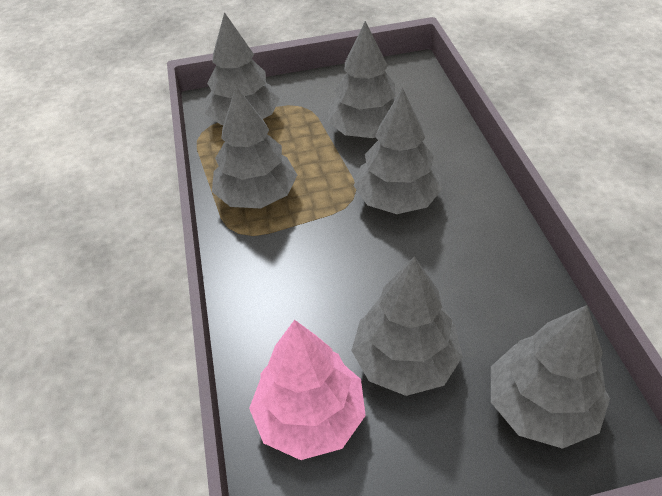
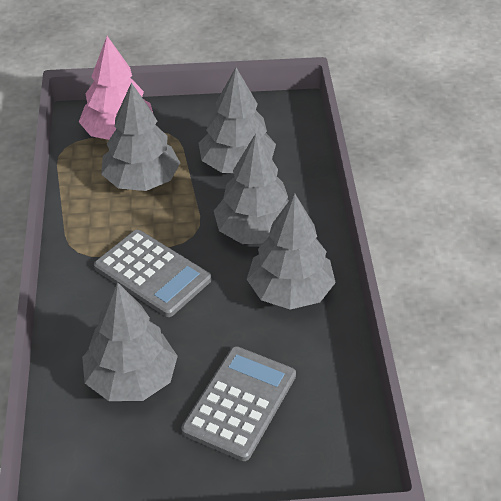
grey calculator: none = 0 -> [94,230,211,317] [181,346,296,461] = 2
grey tree: [205,12,280,125] [212,86,297,209] [328,21,396,138] [351,256,463,396] [354,88,443,214] [491,305,610,449] = 6 -> [82,282,178,401] [101,83,180,191] [198,68,276,173] [214,133,289,244] [247,194,336,310] = 5

